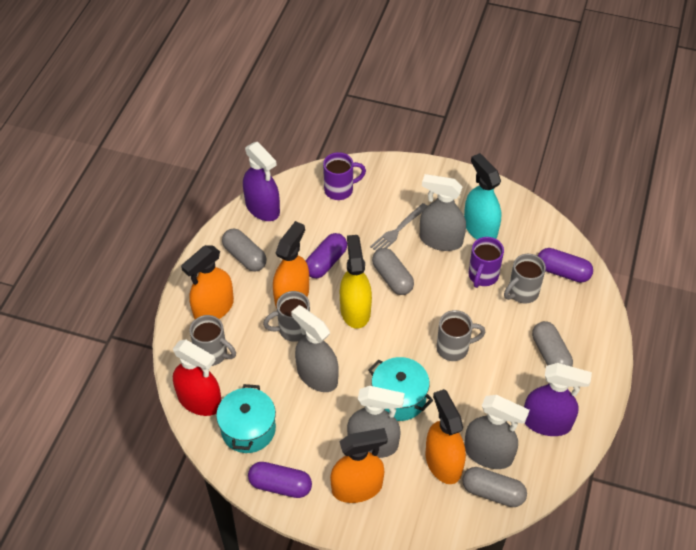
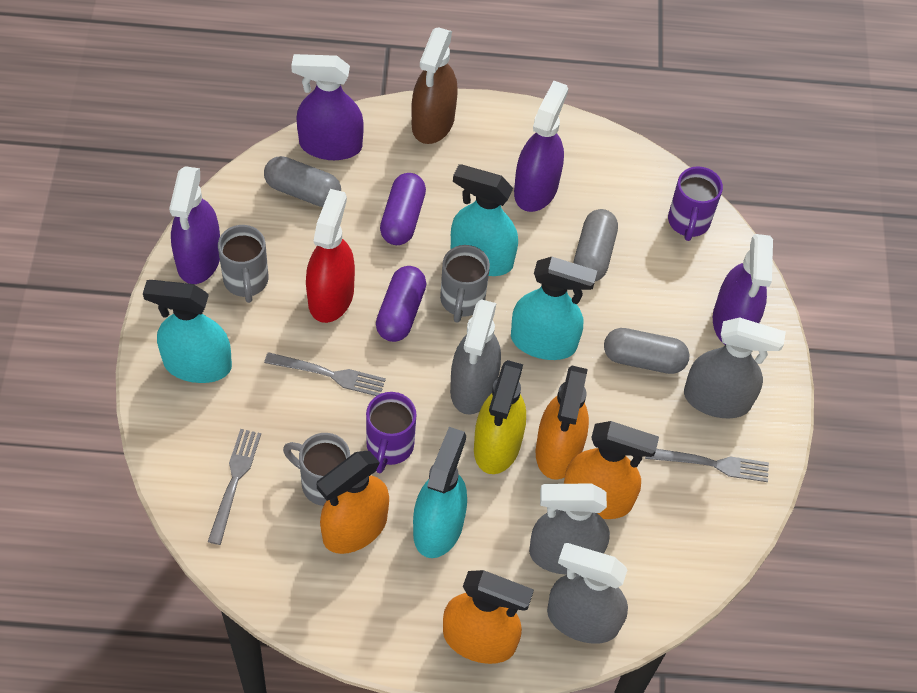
brown spray bottle: none = 0 -> [411,28,458,144] = 1
grey capsule: [222,229,267,272] [372,248,414,295] [462,467,527,507] [532,321,573,367] = 4 -> [264,156,341,207] [574,209,618,281] [604,328,690,374] = 3
grey fork: [370,203,427,251] = 1 -> [208,429,261,545] [264,352,386,396] [645,449,769,482] = 3
grey mug: [189,315,236,366] [263,291,310,342] [436,310,486,361] [504,254,546,304] = 4 -> [218,225,268,303] [283,433,350,506] [440,245,490,323] = 3
purple capsule: [248,462,312,498] [306,233,347,278] [538,248,593,283] = 3 -> [376,266,426,342] [380,173,426,245] = 2
purple spray bottle: [243,142,280,221] [524,363,592,436] = 2 -> [169,166,220,284] [291,54,364,160] [514,81,568,212] [713,234,773,345] = 4
turquoise pot: [216,384,276,453] [368,357,433,421] = 2 -> none = 0
turquoise spray bottle: [464,153,501,239] = 1 -> [143,280,232,383] [413,427,467,558] [451,164,518,276] [511,257,597,360] = 4

